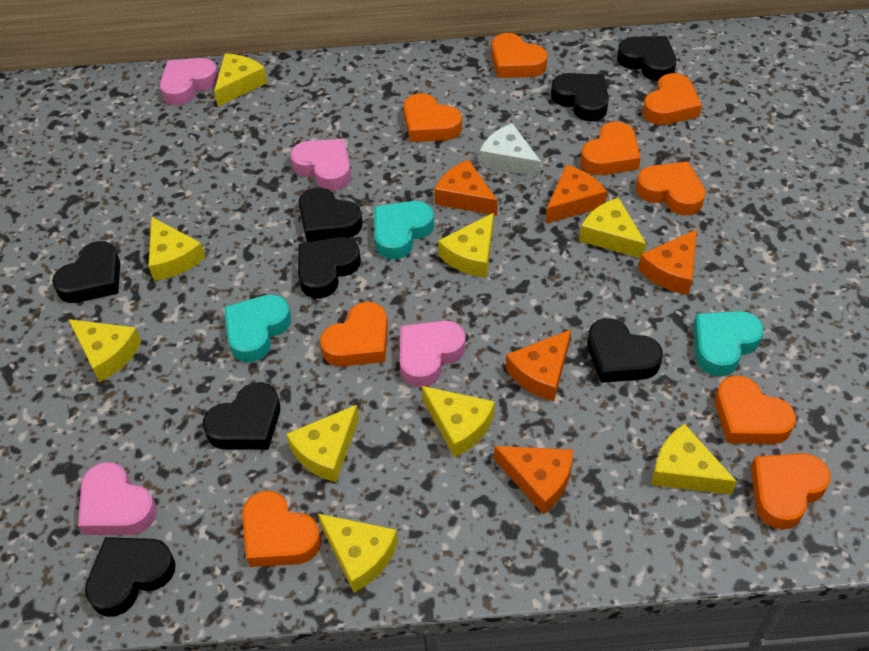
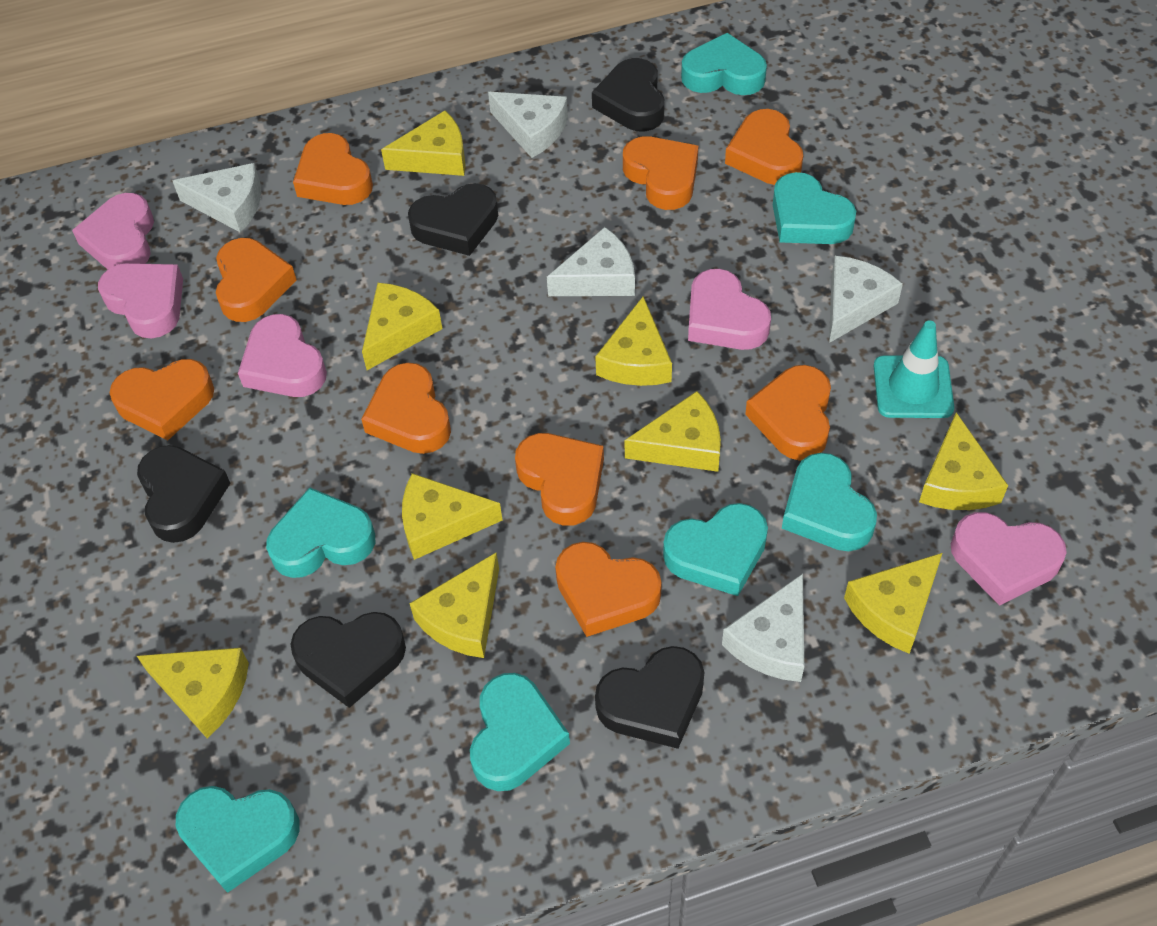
black heart: [52,241,120,303] [85,537,175,617] [203,382,280,450] [298,188,363,242] [298,237,361,298] [551,73,609,122] [587,318,663,383] [617,36,677,81] = 8 -> [137,445,230,543] [290,612,406,708] [408,183,498,256] [592,58,664,131] [595,646,704,749] = 5
orange cheese: [434,159,498,216] [494,446,573,514] [506,330,571,401] [545,165,607,224] [638,229,697,295] = 5 -> none = 0
pink heart: [78,462,157,535] [160,58,218,105] [290,139,351,190] [400,321,466,387] = 4 -> [72,193,154,269] [98,263,183,339] [238,314,327,397] [688,269,771,350] [951,512,1067,606] = 5
turquoise heart: [224,295,291,362] [374,201,434,259] [693,311,764,376] = 3 -> [176,786,300,893] [266,487,375,578] [470,673,570,791] [663,503,768,596] [681,33,767,95] [773,172,856,244] [782,453,877,551] = 7
turquoise traffic cone: none = 0 -> [874,320,954,418] = 1
white cheese: [479,123,541,177] = 1 -> [173,163,261,233] [488,92,568,158] [547,227,635,296] [722,574,804,682] [829,256,903,343] = 5

